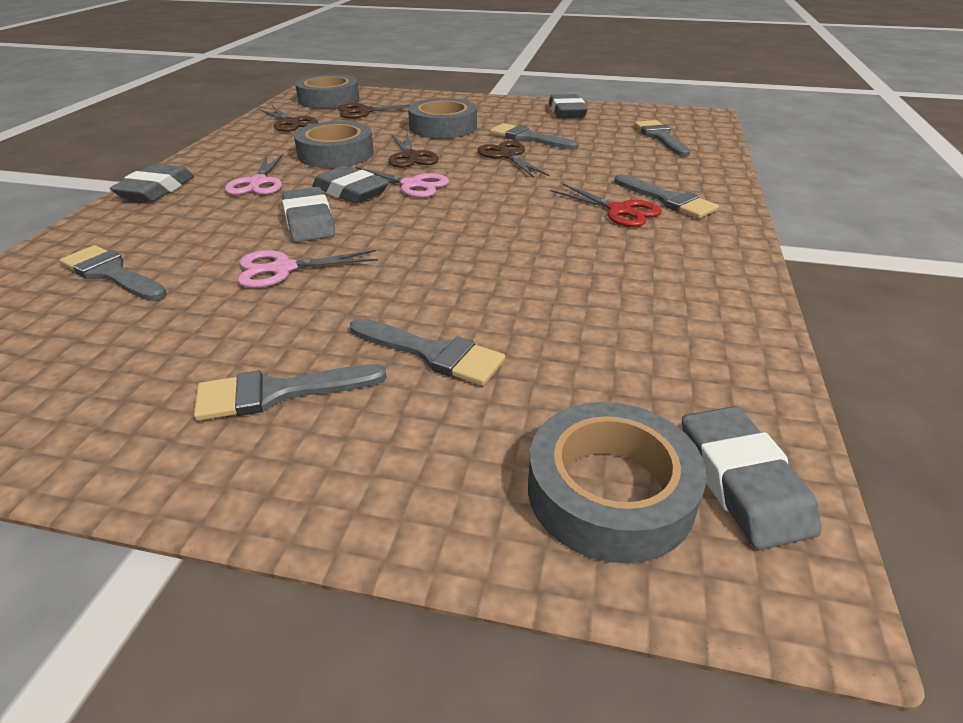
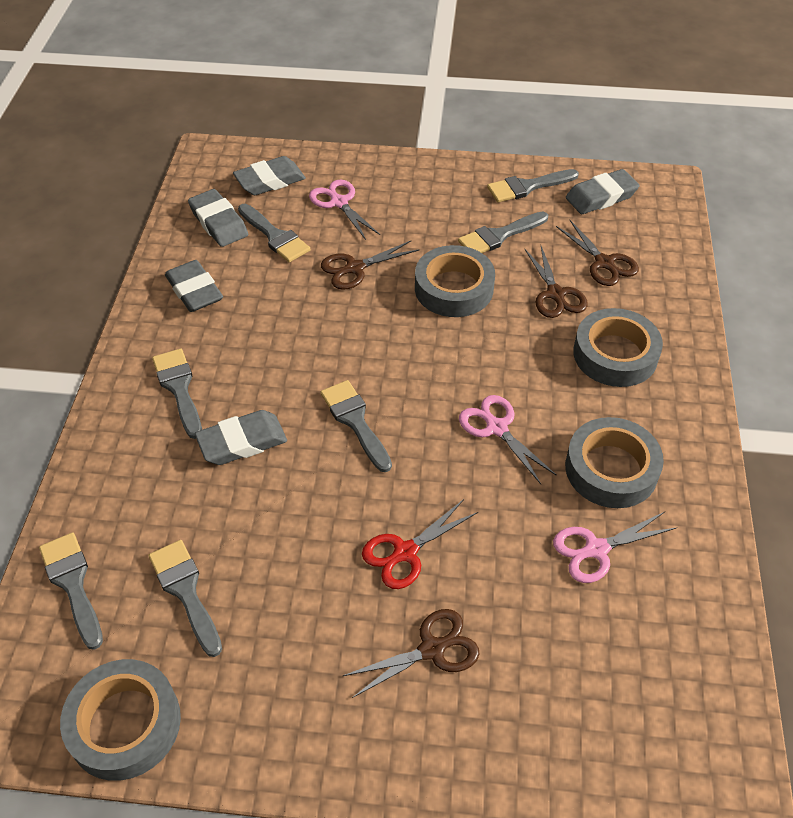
grey brush: [60,245,167,301] [194,364,387,421] [350,318,505,386] [490,123,579,150] [614,174,719,219] [634,120,690,157] = 6 -> [39,532,103,650] [149,540,222,657] [152,349,202,439] [238,204,310,262] [320,380,392,472] [458,211,548,253] [487,169,579,202] = 7

